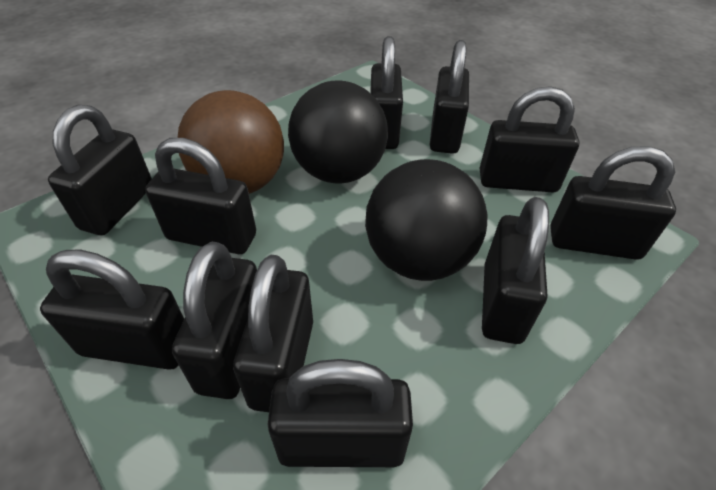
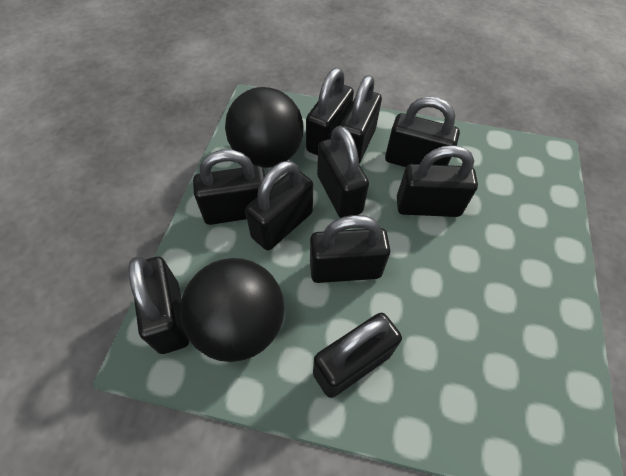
black padlock: [40,250,184,370] [48,105,152,235] [145,138,256,254] [172,241,257,399] [233,255,313,412] [268,359,413,467] [370,36,403,149] [430,40,469,154] [480,86,580,192] [482,197,549,344] [550,146,676,260] = 11 -> [128,256,189,354] [193,150,265,225] [245,161,313,250] [306,68,354,156] [310,215,391,283] [313,313,402,398] [317,126,369,218] [340,75,382,164] [385,97,460,167] [397,145,478,217] = 10
brown ball: [178,90,284,194] = 1 -> none = 0

